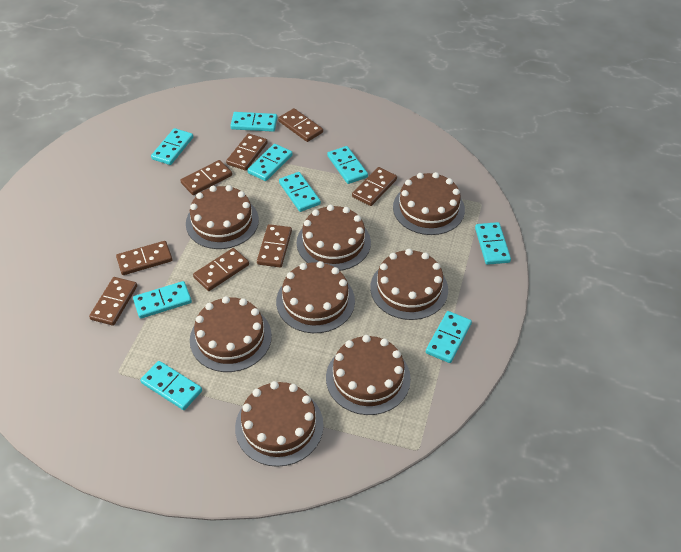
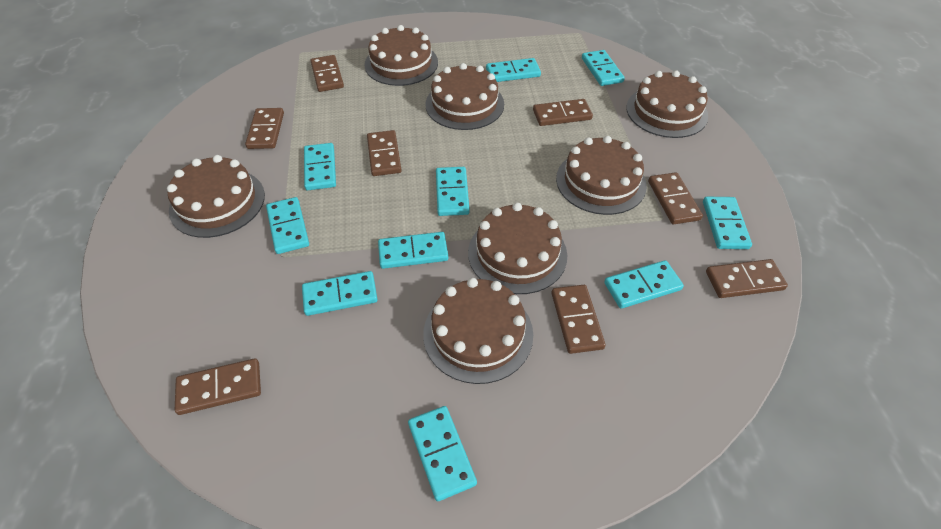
brown cake: [186,185,259,249] [190,296,272,372] [235,381,324,467] [276,261,355,333] [297,205,371,271] [326,335,411,415] [370,249,448,320] [393,172,465,235] = 8 -> [167,155,265,238] [364,25,438,86] [423,278,533,384] [425,63,504,130] [468,203,567,294] [556,136,647,215] [626,70,708,138] = 7
turquoise domino: [133,281,192,319] [140,361,202,410] [151,128,193,165] [230,112,277,132] [247,144,293,181] [279,172,321,212] [327,146,368,184] [426,311,472,363] [475,222,511,265] = 9 -> [266,197,309,254] [302,271,378,316] [304,143,336,190] [378,232,448,269] [408,406,477,501] [436,167,470,216] [486,58,541,82] [582,50,625,86] [604,260,684,309] [703,197,752,249] = 10

